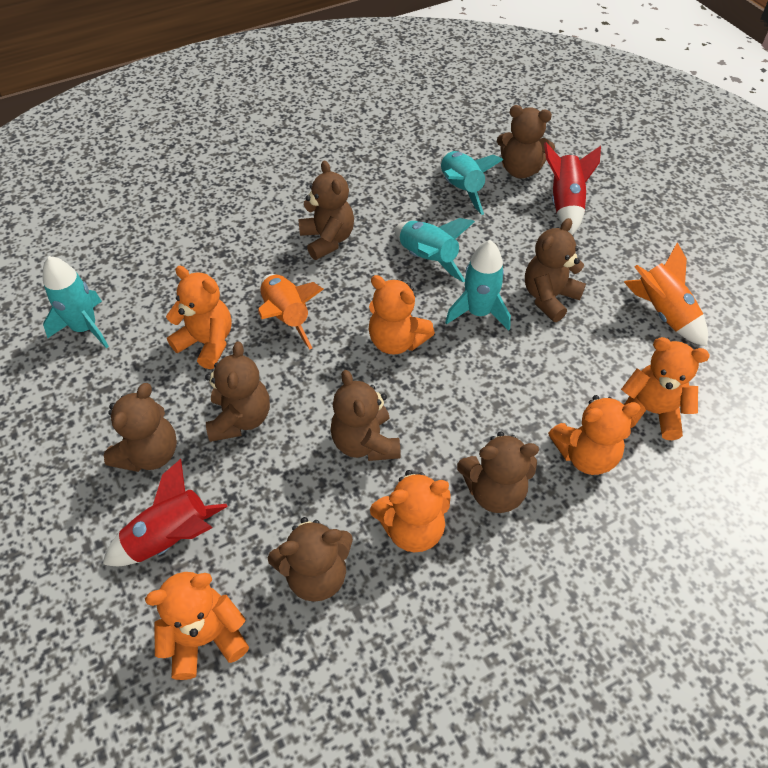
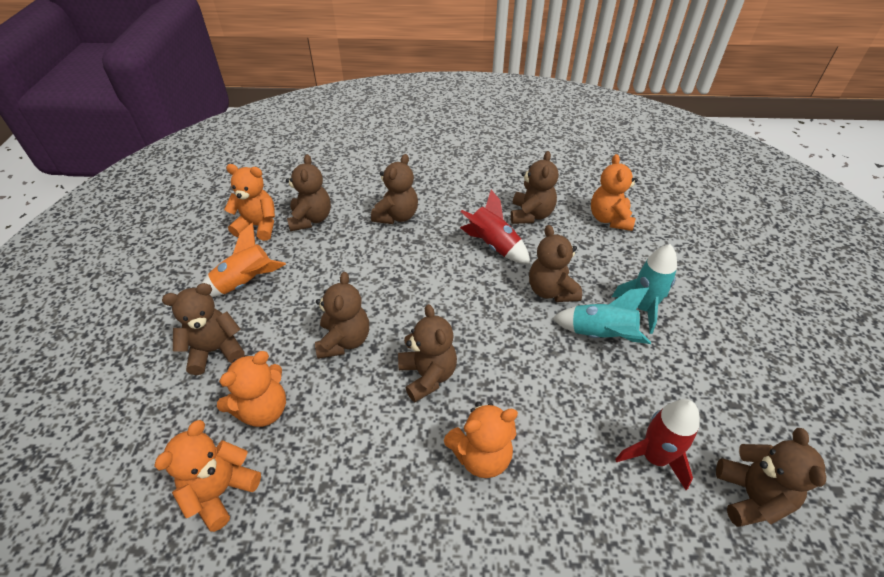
orange rocket: [258,274,324,350] [624,242,708,347] = 2 -> [201,223,286,297] = 1
orange teddy bear: [145,572,249,680] [166,266,232,369] [368,275,435,355] [370,470,451,553] [548,395,641,475] [621,337,710,440] = 6 -> [154,420,261,532] [217,351,286,427] [224,164,275,241] [444,402,518,478] [591,154,638,231] = 5
turquoise rocket: [43,256,109,348] [395,218,475,282] [441,151,503,215] [445,240,511,331] = 4 -> [552,288,651,344] [612,244,677,334] = 2

